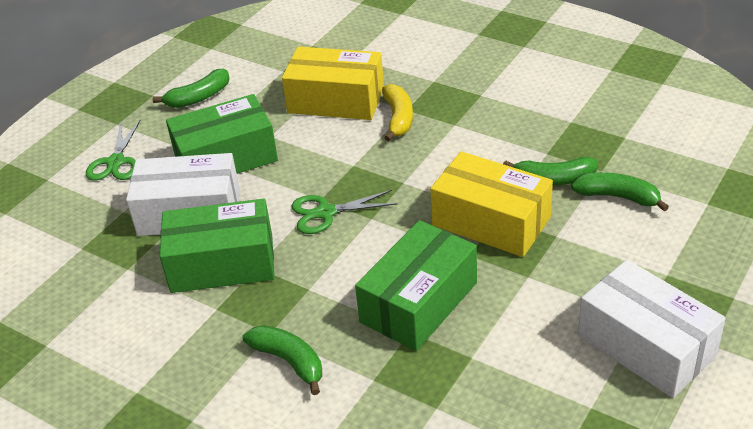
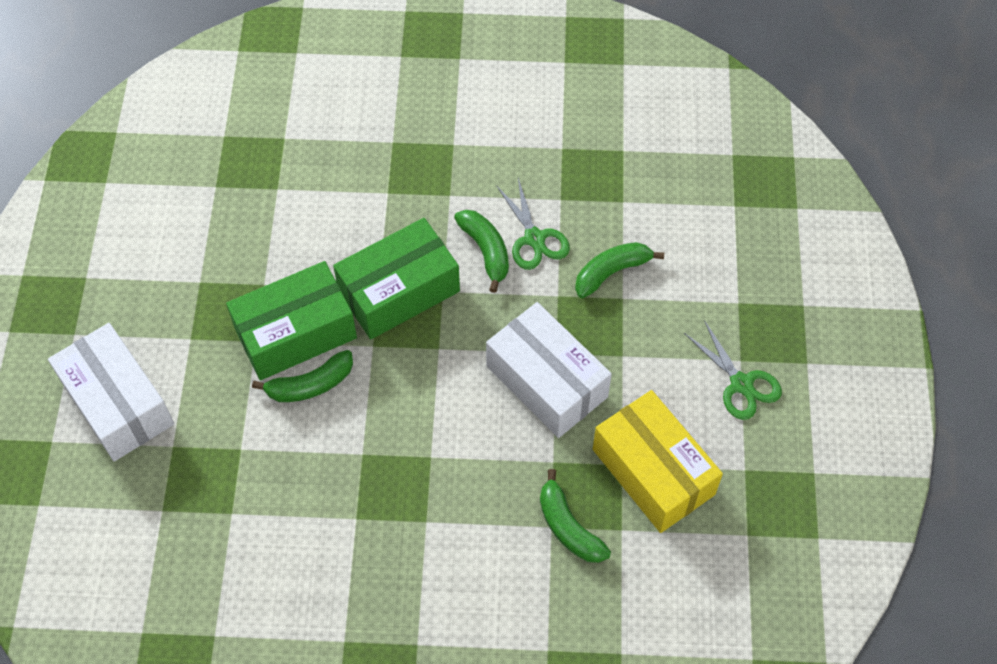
green box: [160,199,275,293] [166,94,278,174] [355,220,477,351] = 3 -> [226,261,357,380] [333,218,460,339] = 2
yellow banana: [382,84,413,141] = 1 -> none = 0
yellow box: [282,46,384,120] [430,151,553,257] = 2 -> [593,390,723,533] = 1

